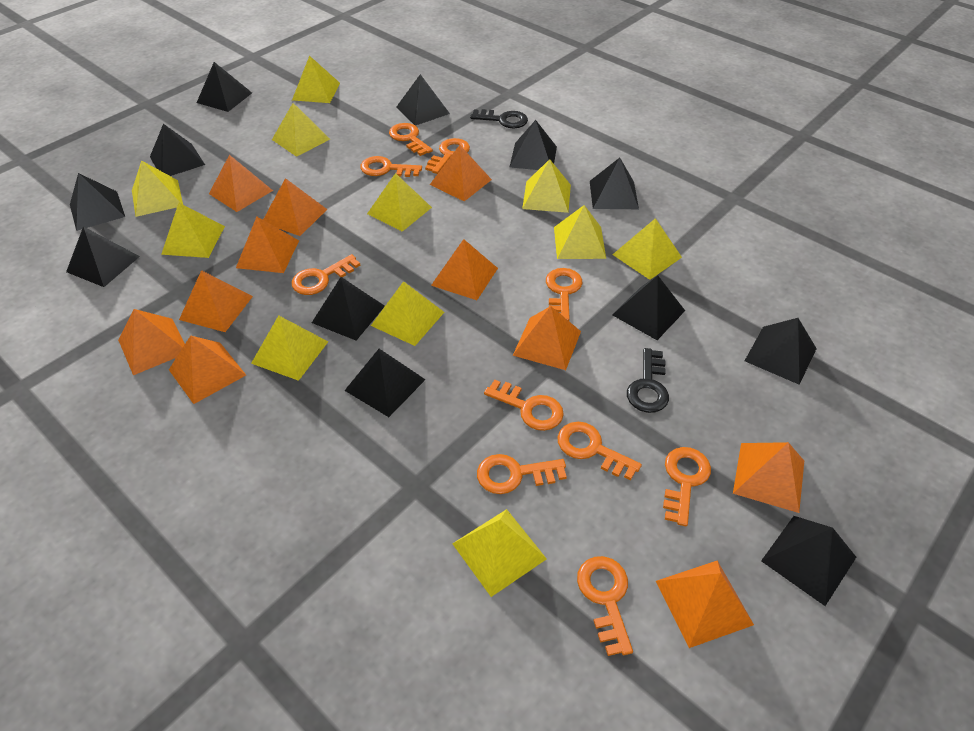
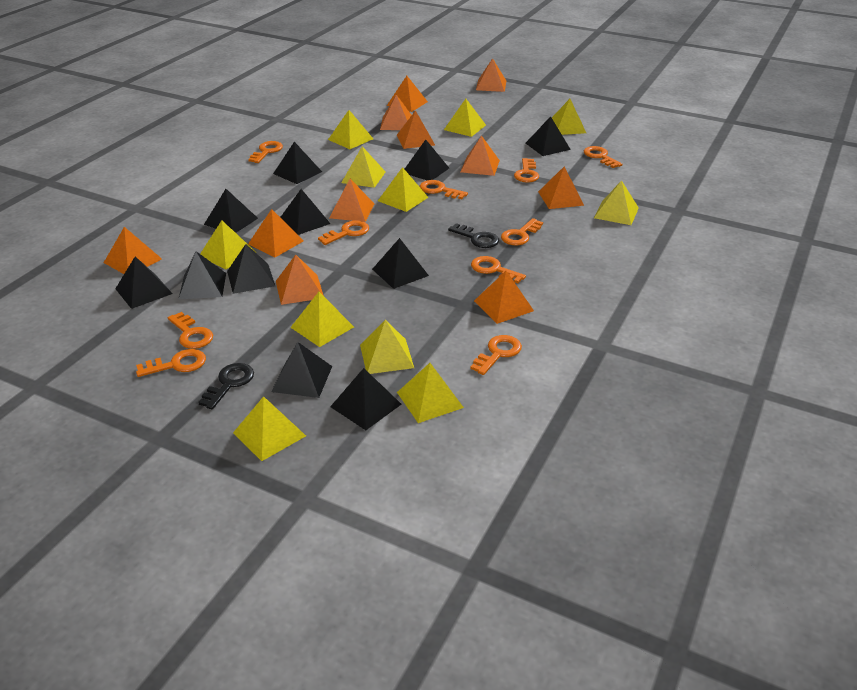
black pyramid: [66,226,140,287] [70,173,125,231] [150,124,205,176] [197,62,252,112] [312,277,385,341] [344,349,426,417] [396,74,450,126] [510,120,557,170] [590,158,639,209] [612,275,685,340] [745,318,817,385] [761,516,856,606] = 12 -> [115,257,173,309] [179,251,226,299] [204,189,258,233] [227,244,275,294] [271,342,332,398] [273,142,322,184] [280,189,331,235] [330,368,401,430] [372,238,429,289] [405,140,449,180] [526,116,571,156] = 11

